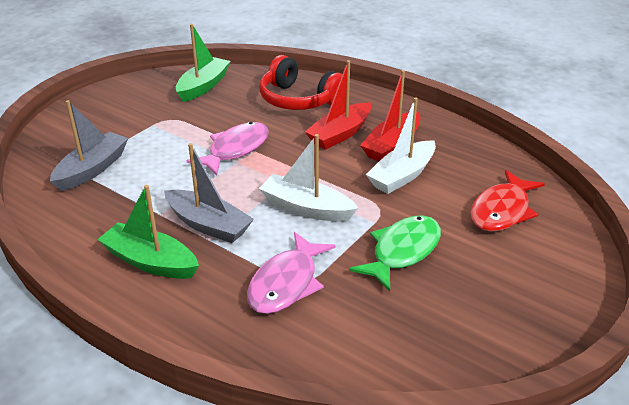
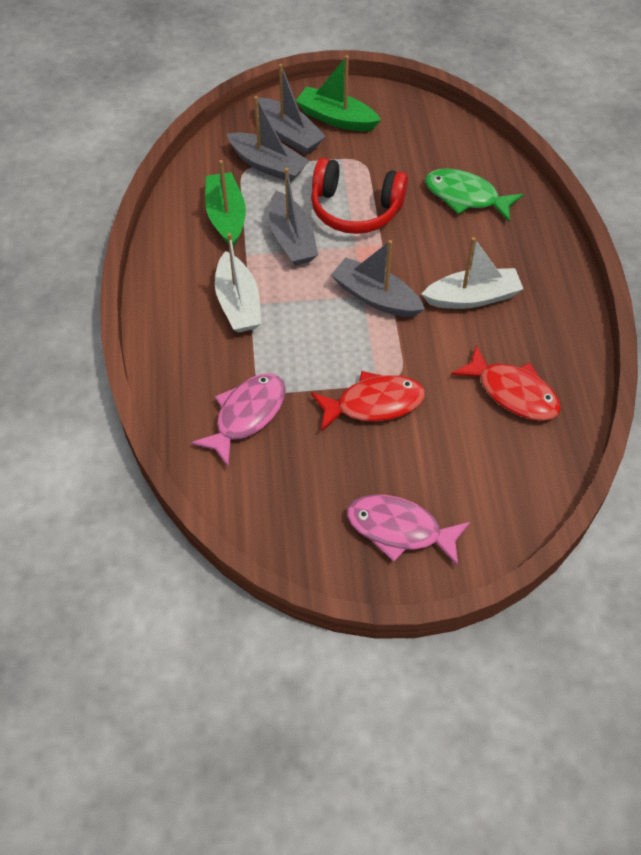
grey boat: [50,100,128,191] [164,143,254,243] = 2 -> [227,96,309,182] [258,64,326,154] [269,168,318,265] [331,240,425,317] = 4
red boat: [305,60,371,150] [360,70,420,161] = 2 -> none = 0
red fish: [471,170,545,232] = 1 -> [311,371,425,431] [451,345,561,421] = 2

